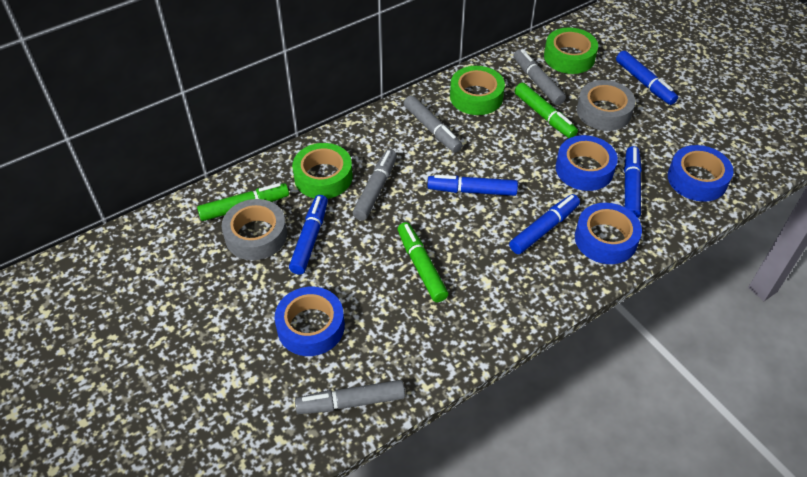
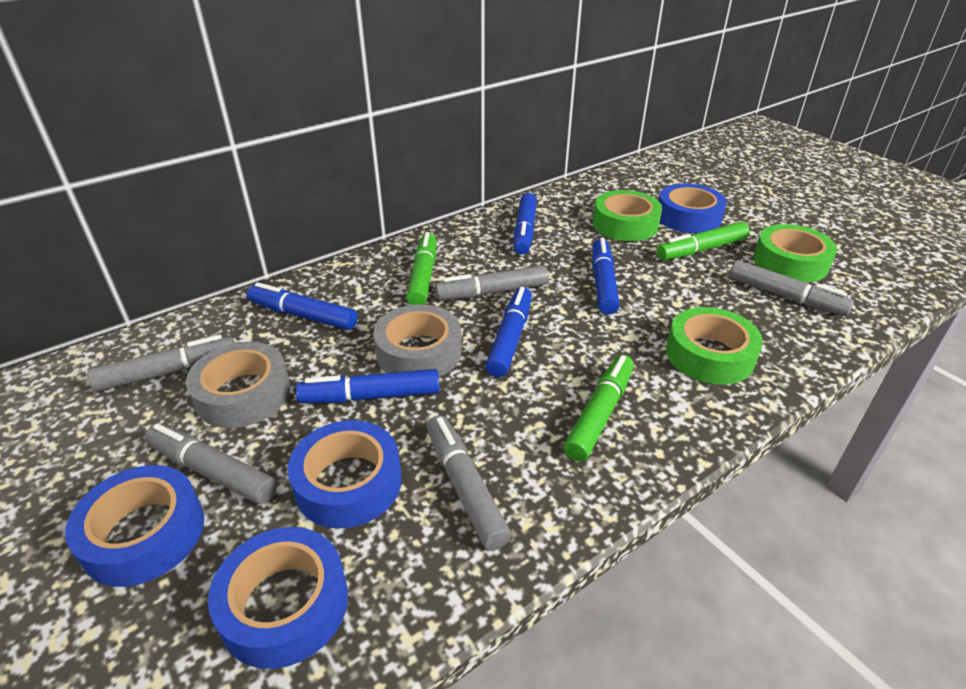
grey marker: [295,380,405,414] [353,149,397,220] [403,95,462,153] [514,49,566,105] = 4 -> [87,335,234,392] [144,424,277,504] [427,415,511,550] [435,265,549,300] [729,260,854,316] = 5

